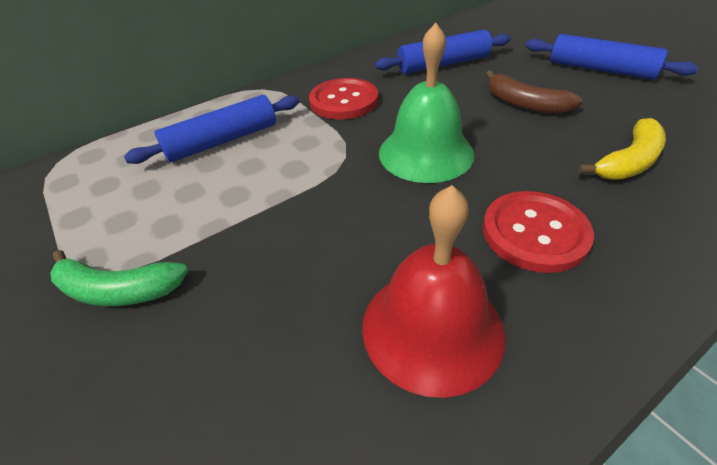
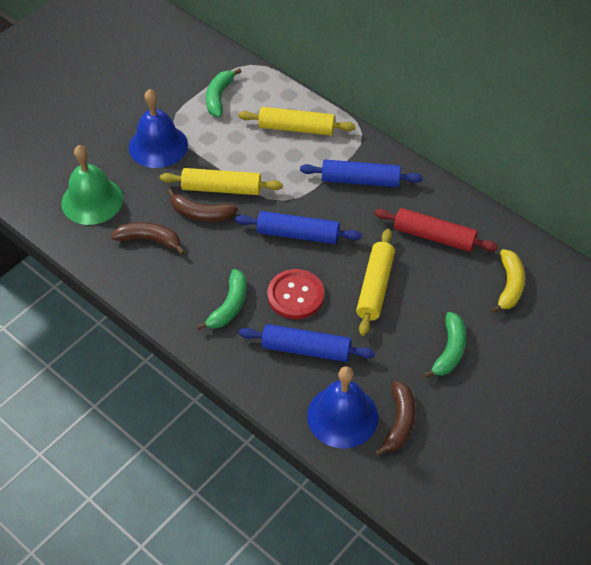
blue bell: none = 0 -> [129,89,188,168] [307,366,378,449] = 2
brown banana: [486,71,583,114] = 1 -> [111,222,185,255] [167,189,238,222] [375,381,416,457] = 3
green banana: [50,250,188,306] = 1 -> [196,269,246,330] [206,68,242,117] [423,312,466,379] = 3
red bell: [362,185,505,398] = 1 -> none = 0
red button: [309,78,378,120] [483,191,594,273] = 2 -> [268,269,324,319] = 1
red rolling pin: none = 0 -> [374,208,498,252] = 1
yellow rolling pin: none = 0 -> [160,168,283,195] [238,107,356,135] [356,229,395,336] = 3

